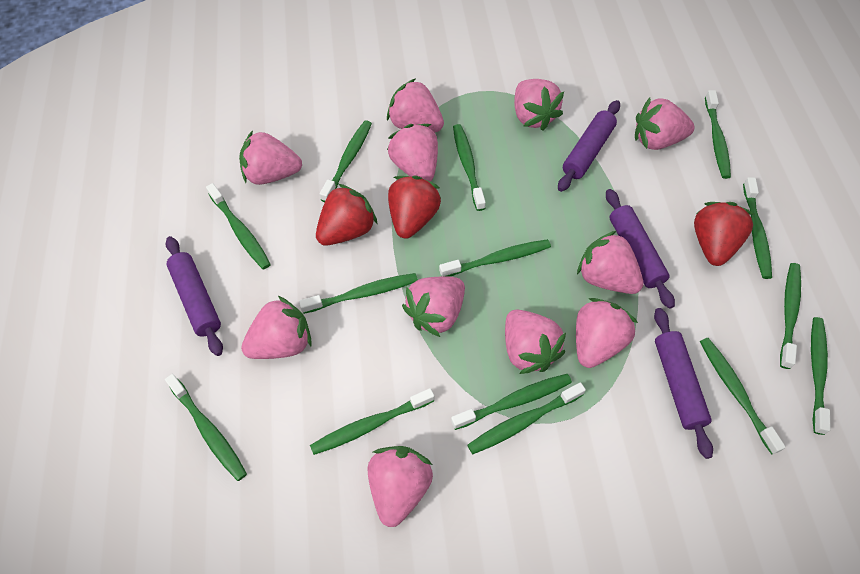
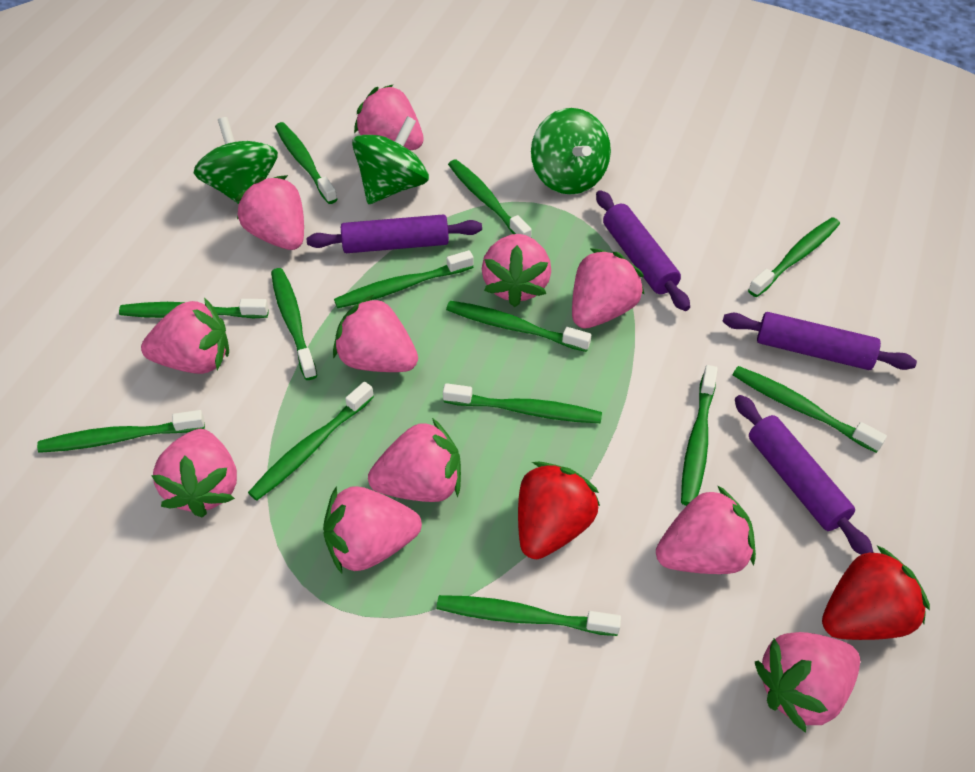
green spinning top: none = 0 -> [194,117,278,204] [352,116,429,204] [531,108,611,194] = 3
green toothbrush: [165,374,247,481] [206,183,271,269] [299,273,418,314] [310,388,434,455] [320,120,372,202] [439,239,551,277] [451,374,572,430] [453,124,486,211] [468,382,586,454] [700,338,786,454] [705,90,731,179] [743,177,772,279] [780,263,801,369] [811,317,831,435] = 14 -> [37,410,205,453] [119,299,269,318] [248,382,374,501] [271,268,317,380] [275,122,338,204] [334,250,474,308] [436,595,621,636] [443,383,602,423] [446,301,591,352] [448,159,532,237] [681,365,718,506] [733,366,887,453] [748,217,840,297] = 13
red strawberry: [316,184,377,245] [388,176,441,239] [694,202,754,266] = 3 -> [518,461,600,559] [822,546,930,640] = 2

